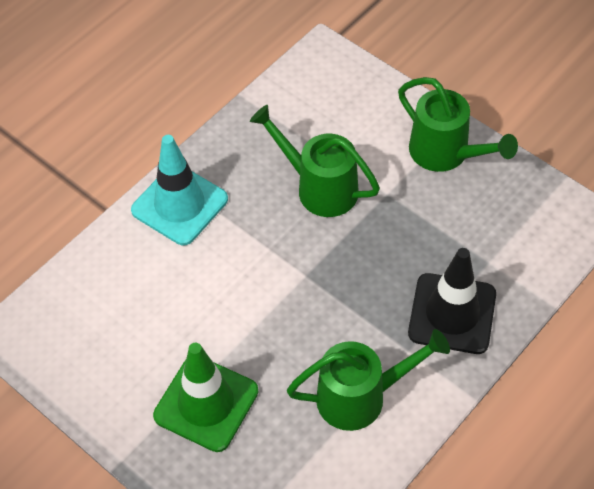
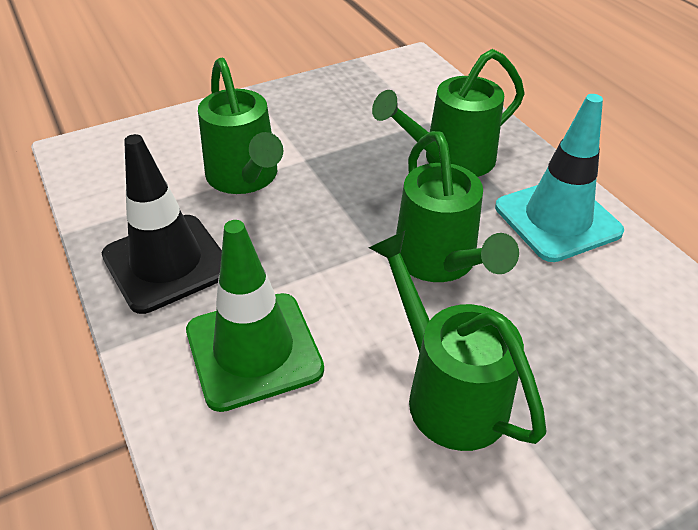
green watering can: [250,105,380,217] [287,329,450,431] [398,77,518,172] = 3 -> [198,58,283,194] [369,231,546,451] [372,49,525,177] [396,131,519,282] = 4

